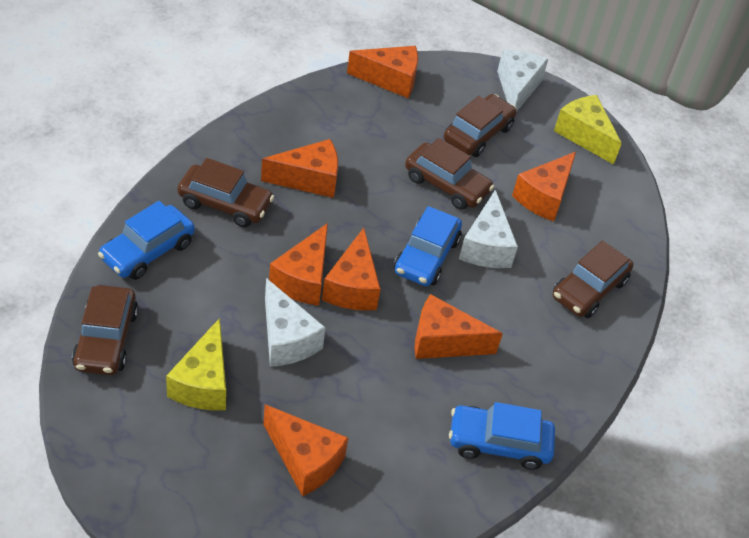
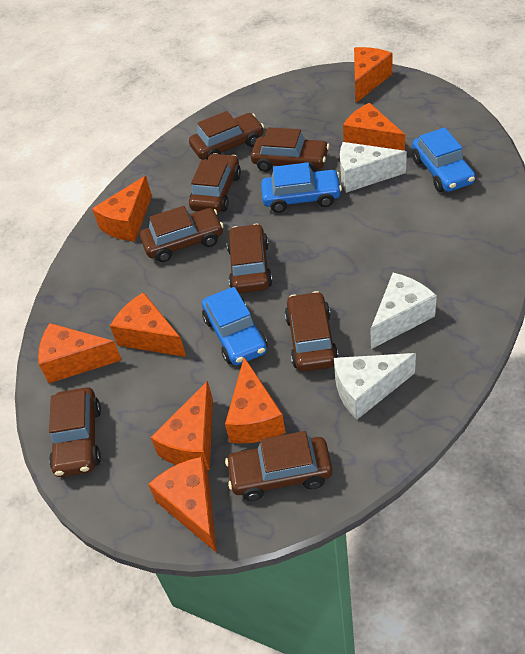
brown car: [72,285,138,375] [177,158,274,227] [405,138,494,210] [444,94,517,157] [553,240,633,318] = 5 -> [49,387,101,477] [140,206,224,262] [189,111,264,160] [189,153,241,213] [225,431,332,501] [226,223,273,293] [251,127,329,172] [285,291,339,372] = 8
orange cheese: [261,139,338,198] [263,405,348,497] [269,223,328,306] [322,228,380,311] [347,46,418,98] [415,294,503,359] [512,151,576,222] = 7 -> [38,323,122,383] [92,176,152,241] [110,292,186,357] [148,456,217,553] [151,381,213,470] [225,357,286,444] [343,103,405,151] [354,47,393,103] = 8
yellow cheese: [166,318,226,410] [554,95,622,165] = 2 -> none = 0

